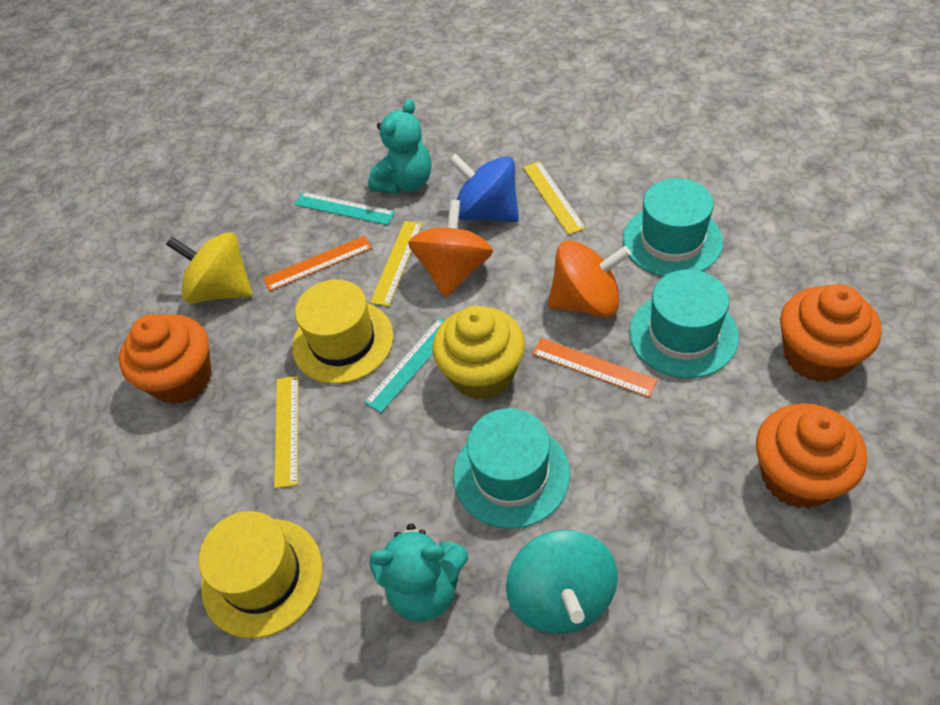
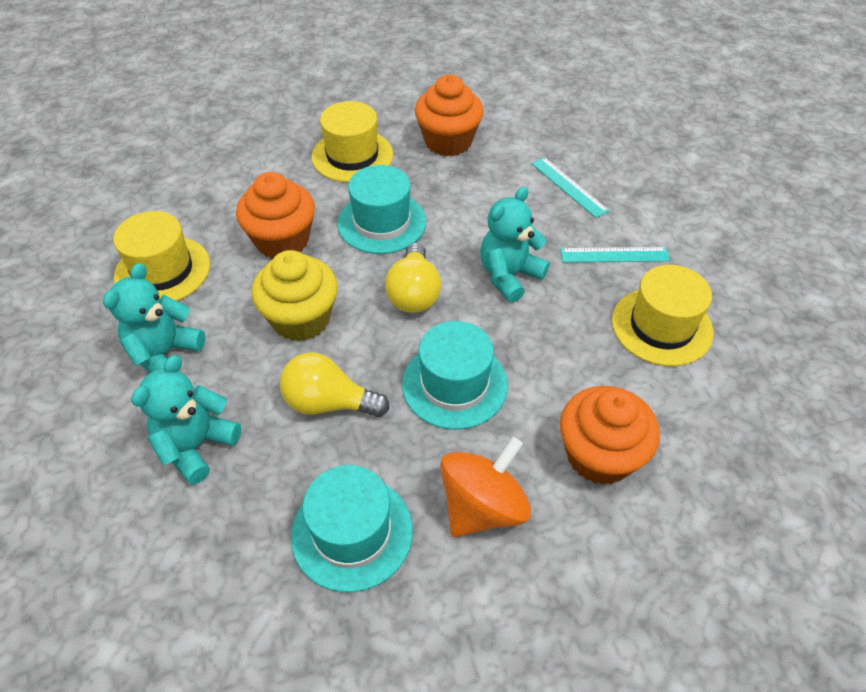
blue spinning top: [449,154,519,222] = 1 -> none = 0
orange ruler: [263,236,372,291] [532,338,657,397] = 2 -> none = 0
orange spinning top: [408,199,493,297] [548,240,631,317] = 2 -> [440,437,531,537] = 1
turquoise spinning top: [506,530,618,634] = 1 -> none = 0
turquoise teddy bear: [368,99,432,194] [369,523,469,622] = 2 -> [103,263,205,373] [131,355,241,485] [480,187,550,303] = 3
yellow hat: [199,511,323,638] [292,279,393,384] = 2 -> [113,211,210,301] [311,101,393,182] [612,265,713,366] = 3
yellow light bulb: none = 0 -> [280,353,390,417] [385,243,441,313] = 2
yellow ruler: [274,376,298,488] [370,221,422,306] [523,161,586,235] = 3 -> none = 0
yellow spinning top: [166,232,253,303] = 1 -> none = 0

